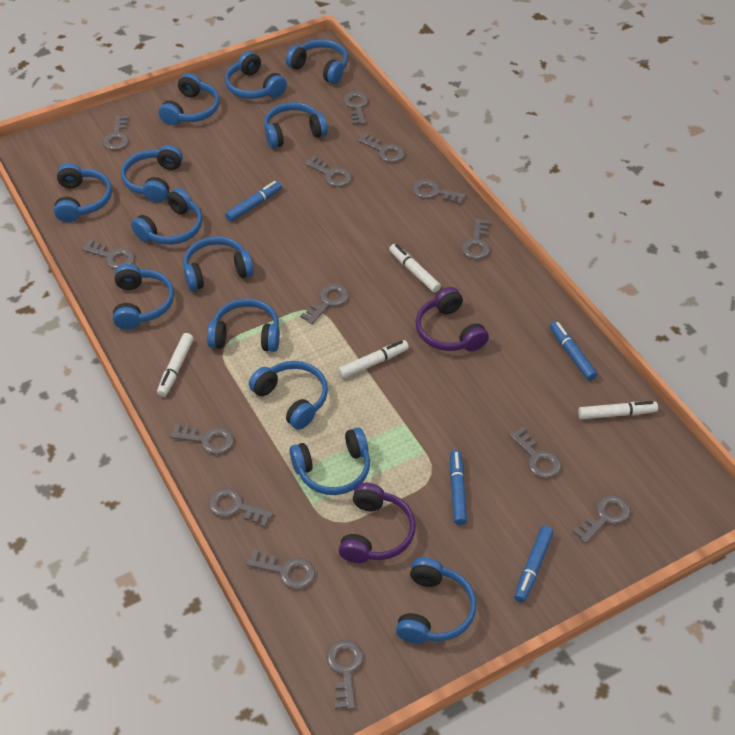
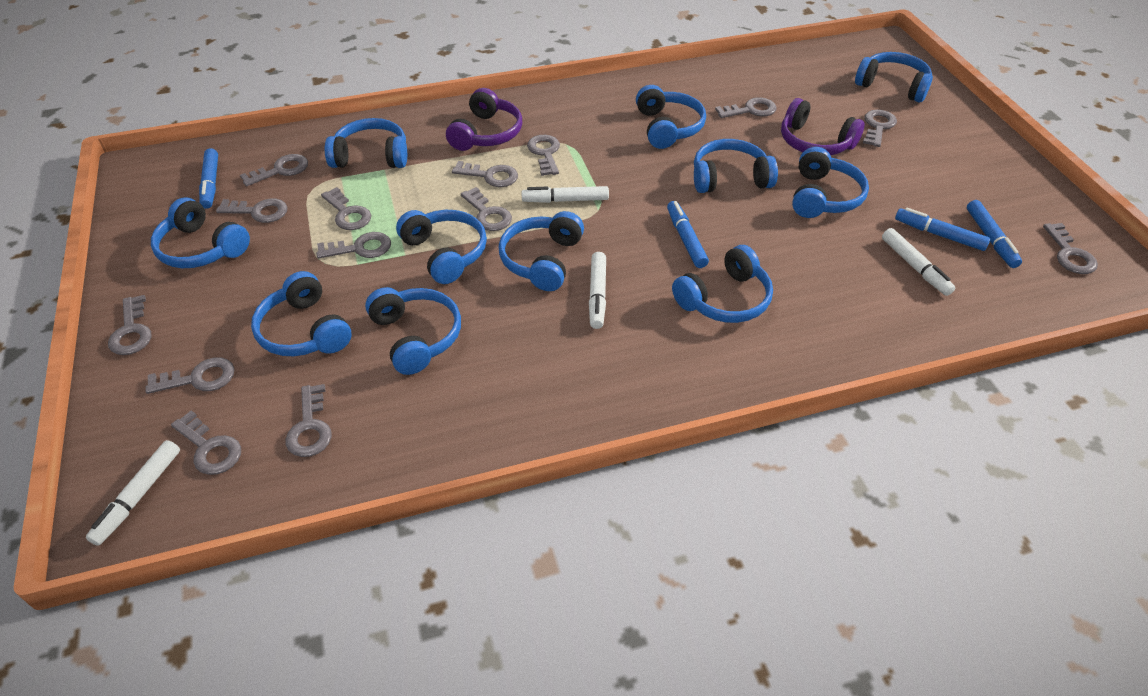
blue headphones: [54,163,112,222] [113,264,174,330] [121,145,183,203] [131,188,202,245] [159,73,219,125] [183,236,254,291] [207,298,280,352] [225,51,287,99] [249,361,328,430] [264,102,328,148] [286,39,348,84] [290,427,370,495] [396,557,476,644] = 13 -> [151,197,250,268] [251,271,352,356] [325,118,407,168] [365,287,461,375] [396,210,487,284] [499,211,584,291] [636,85,706,149] [672,245,773,323] [694,139,778,193] [792,147,869,218] [855,52,933,103] = 11

